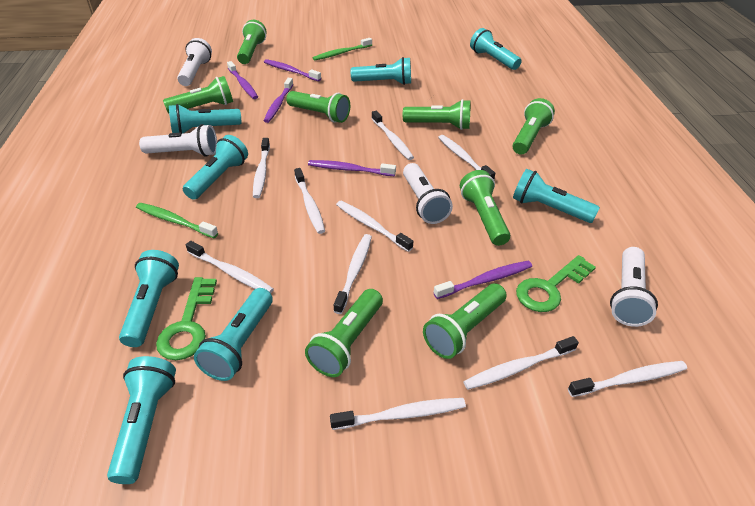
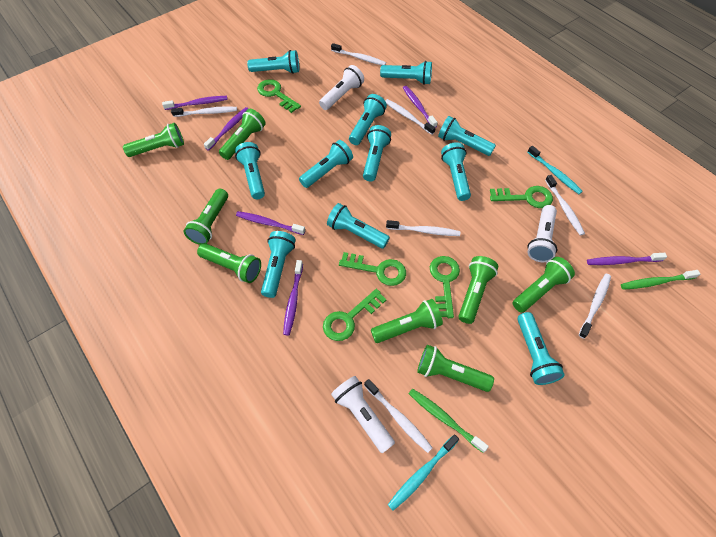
green key: [156,277,217,360] [516,255,596,312] = 2 -> [257,79,301,113] [323,289,386,341] [339,252,406,286] [430,256,460,318] [490,186,553,208] = 5
purple toothbrush: [227,61,258,99] [264,59,321,81] [264,78,294,123] [308,160,396,176] [433,261,532,299] = 5 -> [162,96,228,110] [204,107,249,151] [236,211,305,235] [283,260,303,336] [403,86,438,128] [587,253,667,265] = 6
turquoise flashlight: [107,356,176,484] [119,250,179,347] [169,104,242,134] [183,135,248,200] [194,288,273,381] [351,57,411,85] [470,28,521,70] [513,169,600,223] = 8 -> [235,142,265,199] [247,50,299,74] [261,231,296,298] [299,140,353,188] [327,203,390,249] [349,94,387,145] [363,125,391,181] [380,61,432,85] [438,116,496,156] [441,142,471,201] [517,312,565,385] = 11
turquoise toothbrush: none = 0 -> [388,434,459,511] [527,146,583,194] = 2
white flashlight: [139,124,217,157] [177,38,212,86] [403,163,453,224] [610,247,658,327] = 4 -> [319,65,364,110] [331,376,395,454] [527,205,557,262] = 3
white toothbrush: [186,241,274,293] [253,138,270,198] [294,168,325,234] [330,398,466,430] [334,234,372,314] [336,201,413,252] [371,111,414,160] [438,135,495,179] [463,336,579,390] [568,361,687,397] = 10 -> [171,106,237,117] [331,43,386,65] [364,379,433,453] [385,99,436,135] [386,220,460,236] [545,175,585,235] [579,274,611,339] = 7

